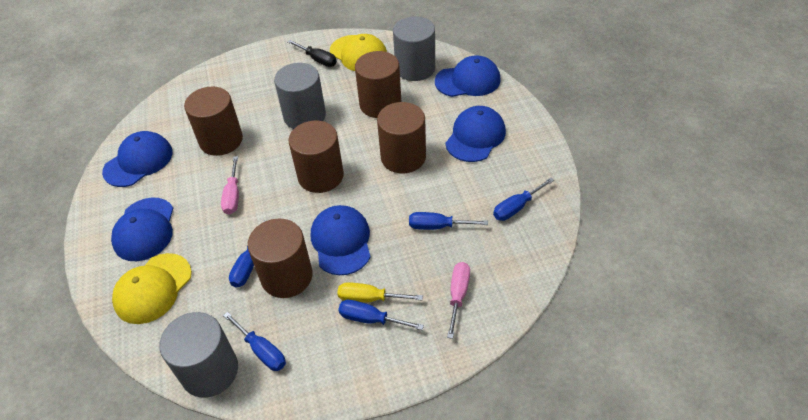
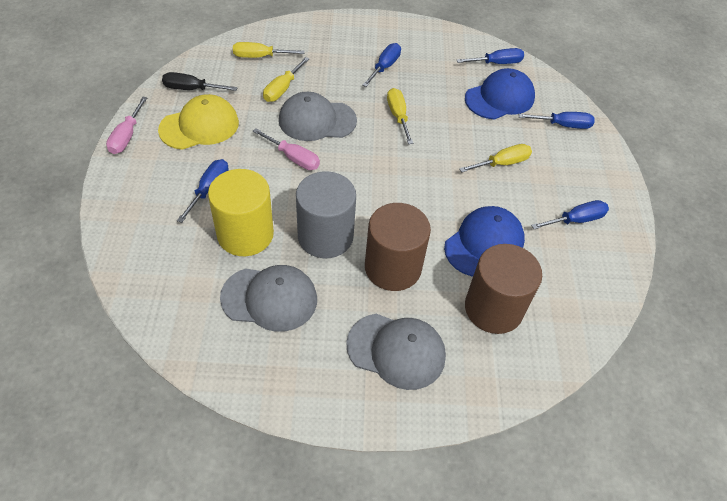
blue cap: [102,131,173,187] [111,198,173,261] [311,205,371,275] [435,55,501,97] [445,106,506,162] = 5 -> [444,206,525,277] [465,68,535,119] = 2
brown cylinder: [184,87,243,156] [248,219,313,298] [289,121,344,193] [355,51,401,118] [377,102,426,173] = 5 -> [365,203,431,291] [465,244,542,334] = 2
grey cap: none = 0 -> [220,265,317,332] [279,92,357,141] [346,314,446,390] = 3
grey cylinder: [159,312,238,398] [274,63,326,129] [393,17,435,81] = 3 -> [296,171,356,258] = 1
yellow cap: [112,253,192,324] [330,34,387,71] = 2 -> [158,94,239,150] = 1
yellow cylinder: none = 0 -> [208,169,274,256] = 1
yellow screwdriver: [337,282,423,303] = 1 -> [233,42,305,58] [263,57,310,102] [387,88,413,144] [459,144,532,172] = 4

